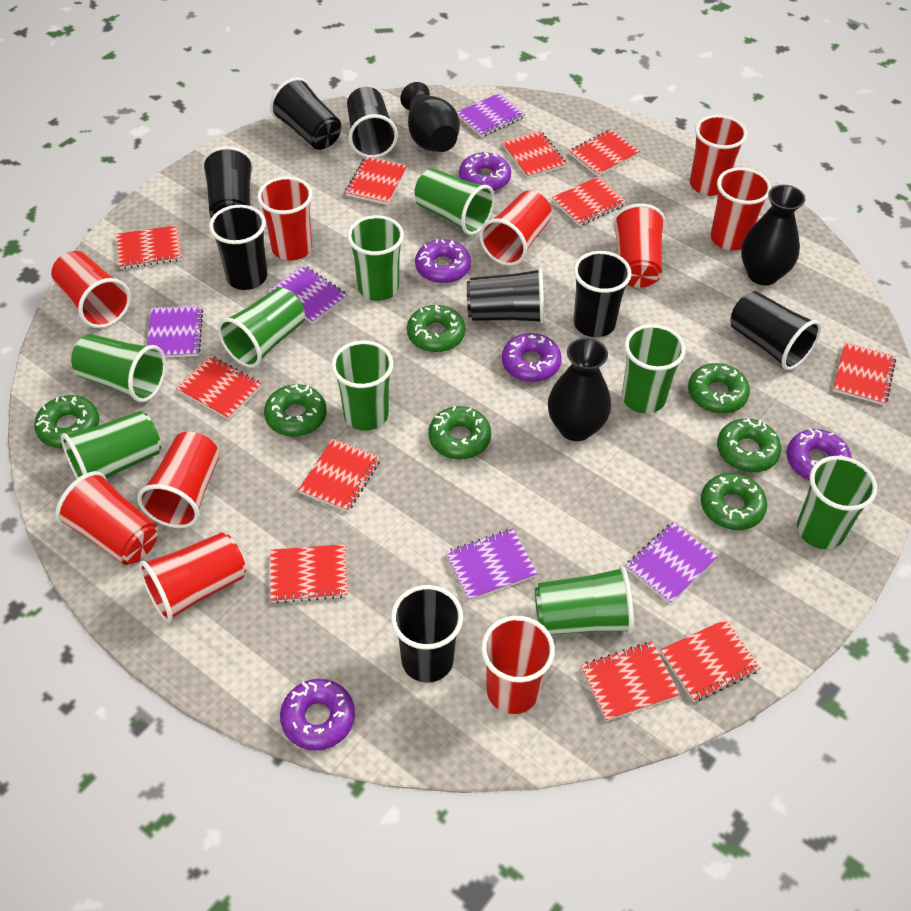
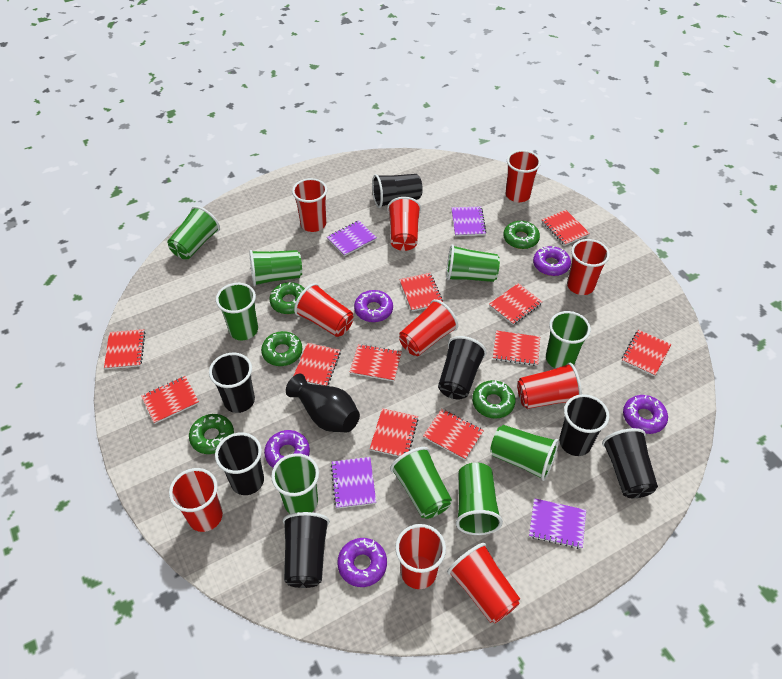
black cup: [202,146,254,218] [209,205,267,290] [270,77,341,150] [347,87,398,158] [391,585,463,683] [467,268,544,324] [573,251,632,337] [730,291,821,370] = 8 -> [209,353,255,413] [215,433,264,495] [283,512,330,588] [372,174,423,208] [438,336,487,400] [559,394,609,456] [602,428,658,498] = 7
black vase: [400,82,460,152] [548,338,611,441] [741,185,806,285] = 3 -> [286,374,360,433] = 1
green donut: [34,395,99,448] [264,384,327,436] [407,305,465,352] [428,406,491,459] [688,363,750,414] [701,473,767,530] [717,418,781,472] = 7 -> [189,414,234,454] [261,331,303,366] [269,282,305,314] [472,380,516,419] [503,221,540,249] = 5
purple notebook: [147,306,203,358] [268,265,348,324] [446,529,537,601] [457,93,525,137] [626,522,718,604] = 5 -> [327,221,377,256] [331,457,376,509] [451,207,486,236] [529,498,586,549] = 4

